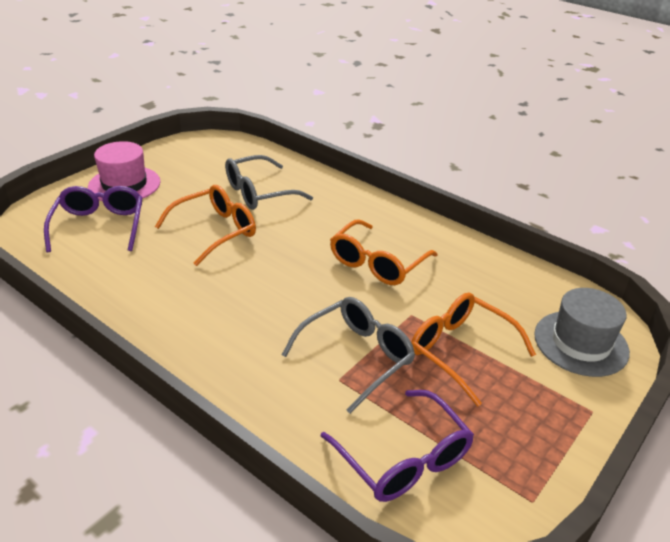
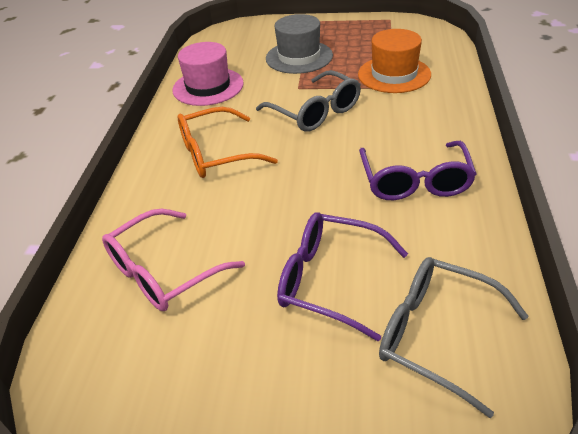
orange glasses: [155,185,256,266] [330,219,438,285] [411,293,536,406] = 3 -> [177,107,278,178] = 1
orange hat: none = 0 -> [358,29,431,93] = 1
pink glasses: none = 0 -> [102,209,245,311] = 1

